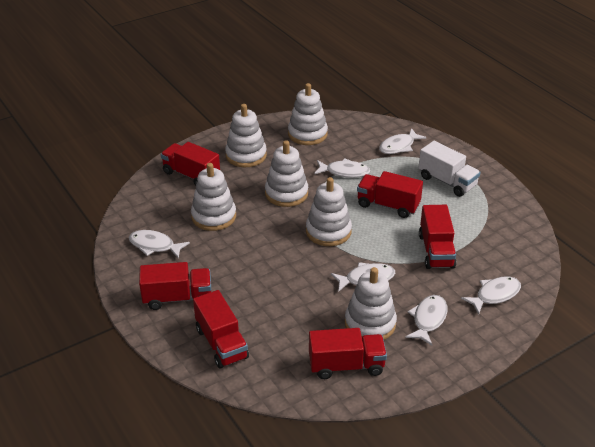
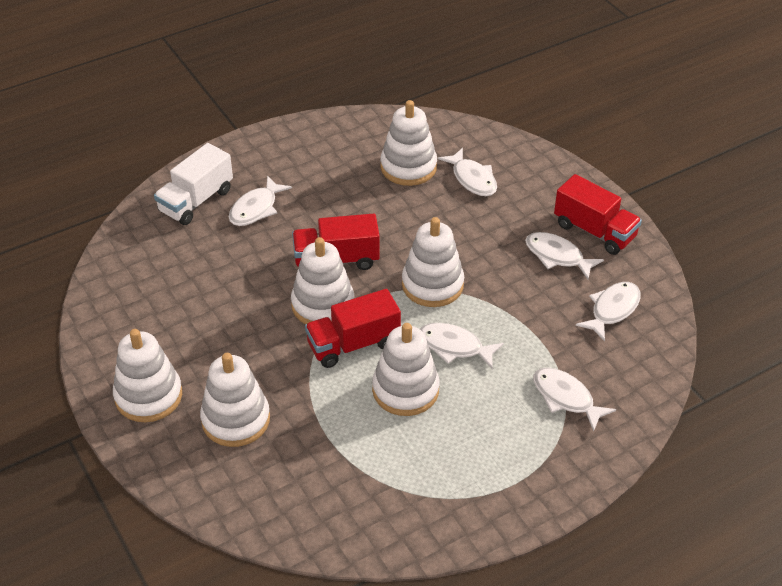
red truck: [139,262,211,310] [161,142,220,186] [193,290,249,369] [309,328,387,379] [357,171,423,218] [419,205,456,269] = 6 -> [292,214,380,270] [305,289,401,368] [554,174,642,255] = 3

